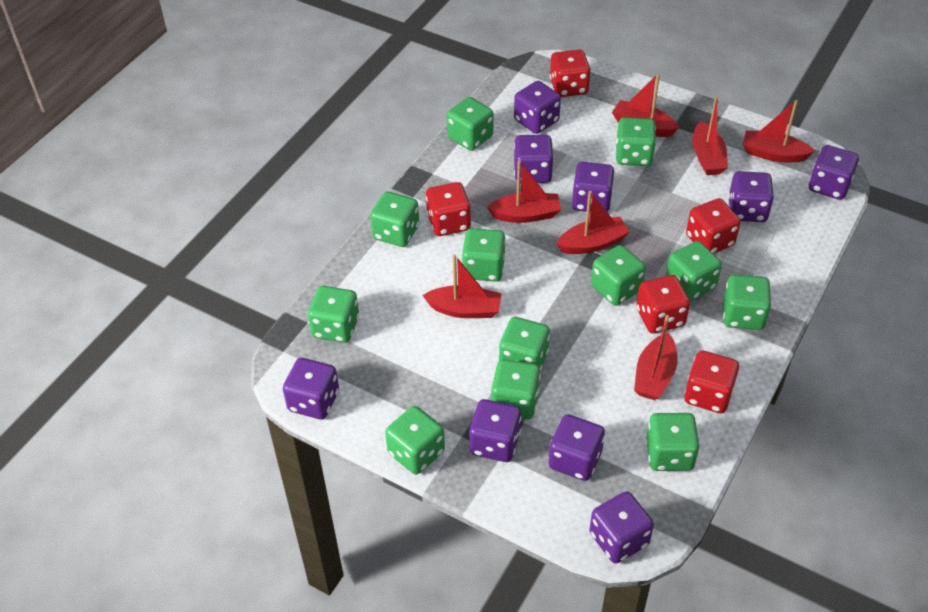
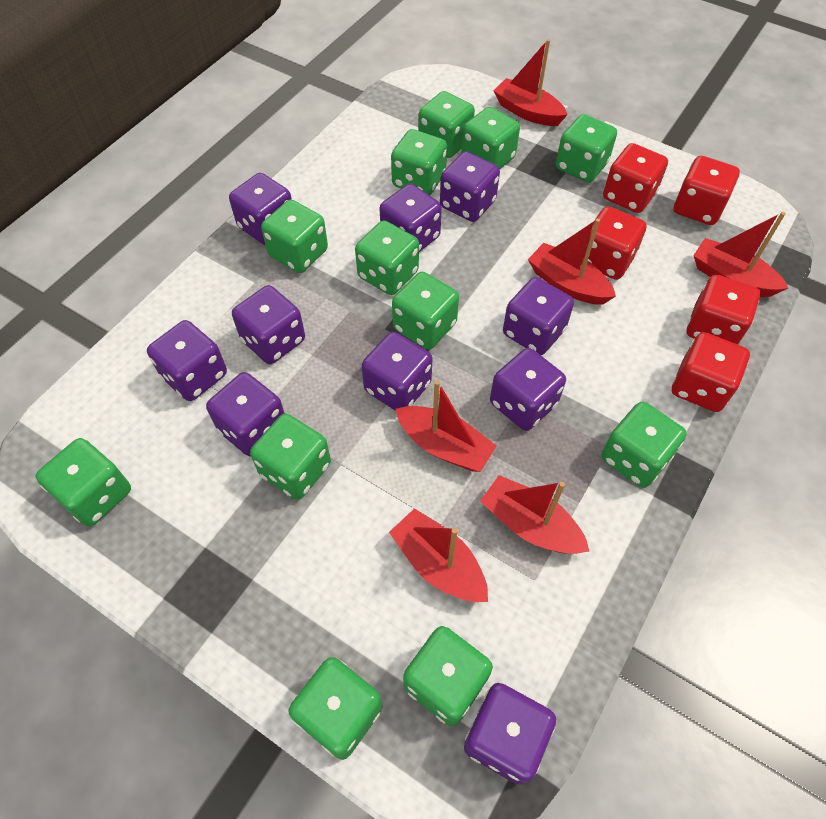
purple dice: [283,358,339,419] [469,399,521,462] [514,81,561,134] [514,135,554,183] [549,414,605,481] [572,162,615,212] [589,491,654,563] [728,171,774,222] [809,145,859,200] = 9 -> [147,320,227,401] [206,372,285,456] [229,173,292,245] [232,285,305,364] [361,332,432,411] [379,184,442,252] [440,151,500,222] [464,683,556,785] [490,348,566,431] [503,277,574,355] = 10
red boat: [422,254,502,318] [487,160,561,223] [556,191,630,254] [612,73,680,137] [634,315,678,400] [692,96,728,175] [743,100,815,163] = 7 -> [389,508,488,602] [396,380,497,472] [480,475,589,554] [493,39,568,126] [528,218,616,305] [693,212,788,297] = 6

